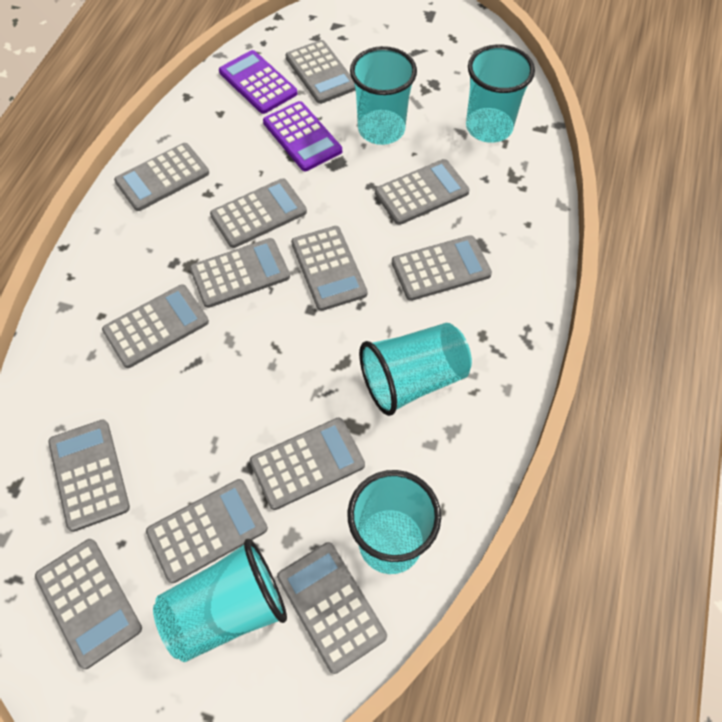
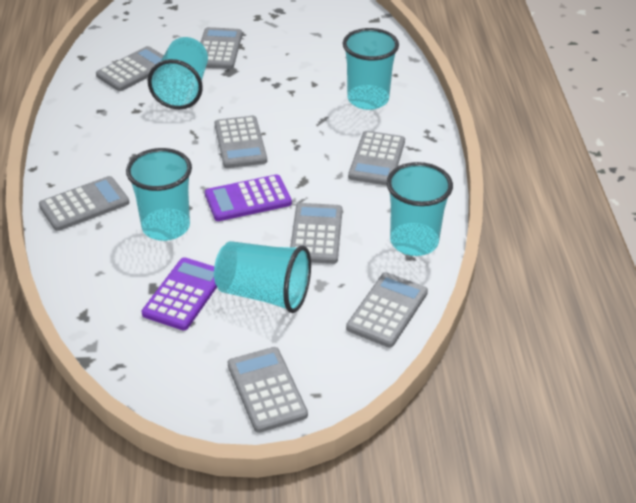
grey calculator: [35,539,142,669] [48,419,130,532] [102,284,209,368] [114,143,209,211] [146,479,268,583] [190,238,290,308] [210,178,307,248] [250,417,365,510] [277,542,387,674] [286,40,355,104] [291,226,368,311] [375,159,470,225] [392,235,492,301] = 13 -> [39,176,130,231] [96,46,164,91] [200,27,242,69] [214,116,267,168] [228,347,308,433] [290,203,343,264] [346,272,428,348] [348,131,405,186] = 8

